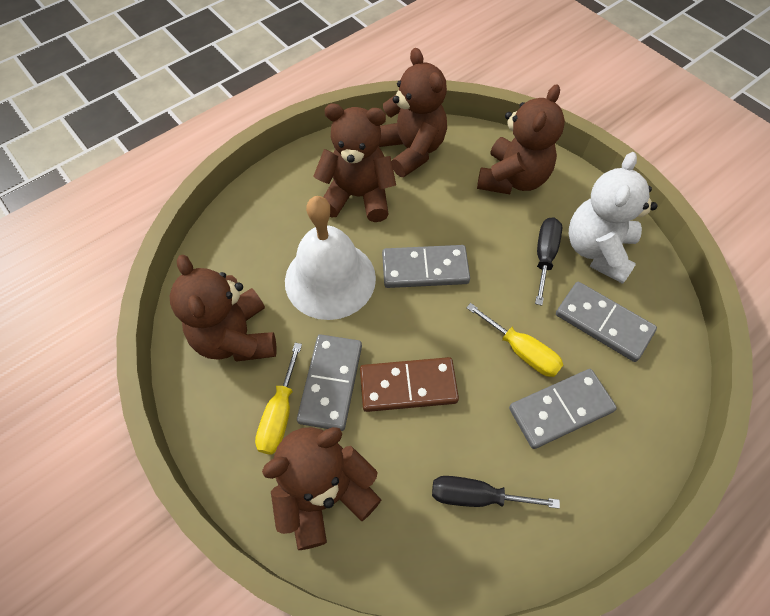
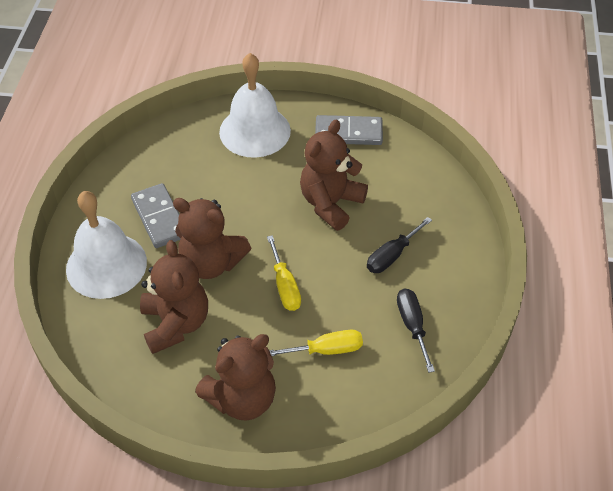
brown domino: [360,357,459,412] = 1 -> none = 0
brown teddy bear: [170,255,277,361] [262,427,381,550] [313,103,396,222] [379,48,447,177] [477,84,565,194] = 5 -> [140,240,208,354] [173,198,251,279] [195,334,276,421] [300,120,368,231] = 4
grey domino: [297,334,362,431] [382,245,470,288] [509,369,617,449] [556,282,657,362] = 4 -> [131,183,181,248] [315,115,383,145] = 2
white bell: [285,196,376,320] = 1 -> [66,191,147,299] [219,53,291,158] = 2
white teddy bear: [569,152,658,284] = 1 -> none = 0

